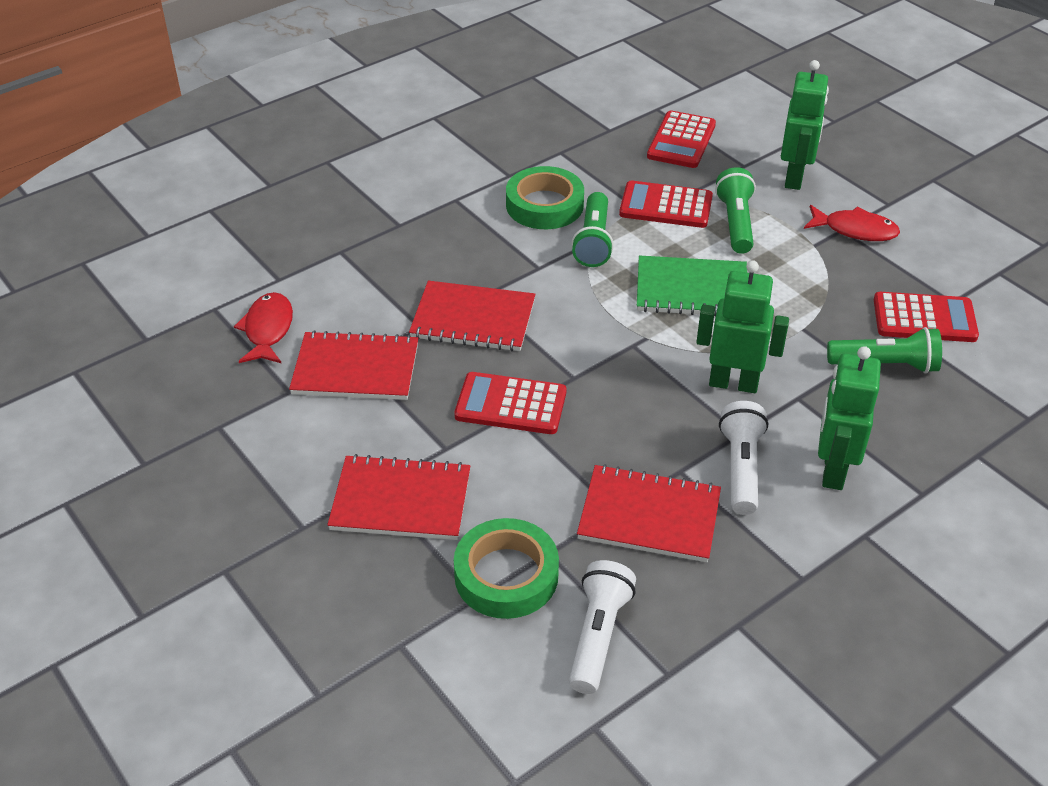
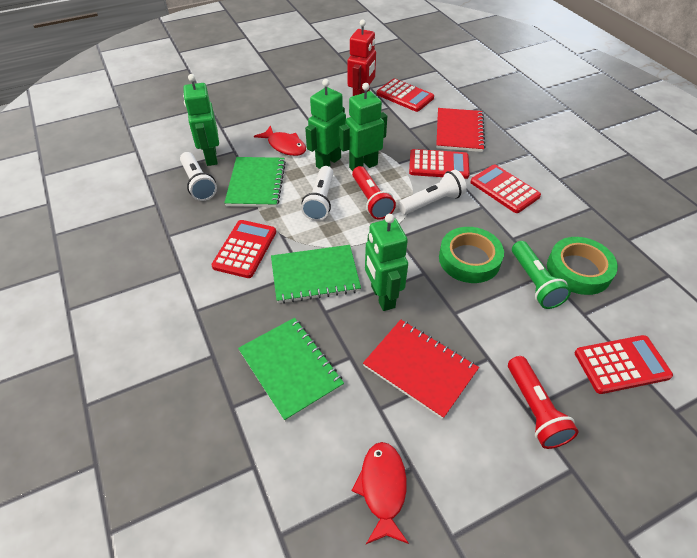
green flashlight: [571,192,614,267] [715,167,756,254] [827,327,942,373] = 3 -> [512,241,571,309] = 1
green notebook: [637,255,747,317] = 1 -> [224,157,286,207] [238,318,344,422] [271,245,361,304] = 3
green robot: [696,260,789,393] [781,60,829,190] [818,346,881,490] = 3 -> [183,74,219,166] [305,79,346,169] [339,83,387,171] [365,214,408,311] = 4
red calculator: [454,372,566,434] [619,181,713,228] [647,111,716,168] [874,292,979,342] = 4 -> [211,220,276,278] [376,79,434,112] [409,149,470,179] [470,165,541,213] [575,335,673,394] = 5
red flashlight: none = 0 -> [352,166,396,220] [508,356,578,449] = 2
red notebook: [289,330,418,400] [327,454,470,540] [409,281,536,351] [577,464,721,562] = 4 -> [363,320,479,419] [436,108,485,152] = 2
red robot: none = 0 -> [348,19,376,96] = 1
white flashlight: [569,560,636,694] [719,401,768,515] = 2 -> [180,152,217,201] [301,166,334,221] [398,170,467,214] = 3

